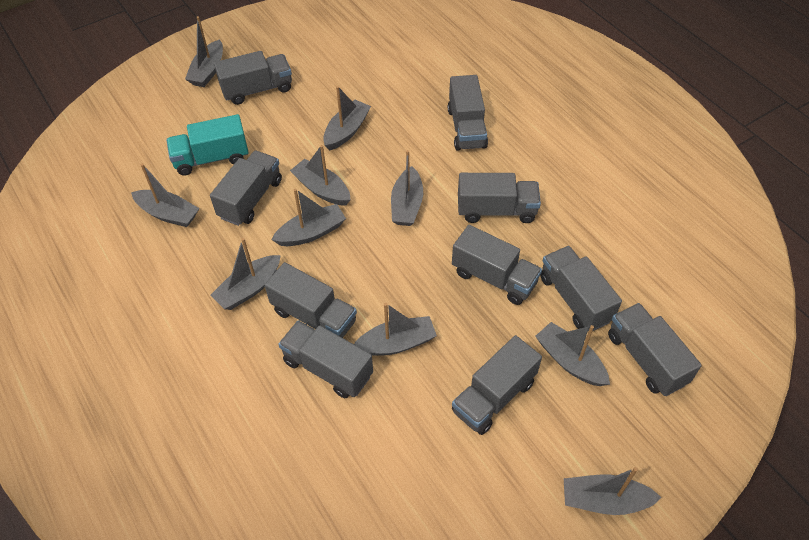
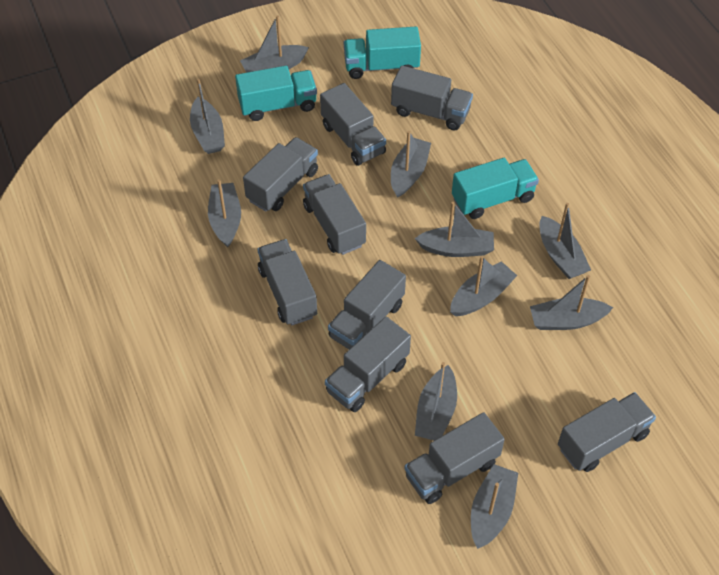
grey truck: [210,151,282,226] [214,51,292,105] [265,262,357,338] [278,320,373,398] [448,75,488,151] [452,225,542,305] [452,335,542,435] [458,173,541,223] [540,246,622,331] [608,303,702,396] = 10 -> [243,137,318,212] [258,239,317,325] [303,174,366,255] [320,83,386,166] [325,317,411,412] [328,260,406,349] [391,65,473,130] [404,412,505,504] [558,392,656,472] = 9
turquoise truck: [166,114,249,176] = 1 -> [235,66,317,121] [344,27,421,79] [452,158,539,219] = 3

